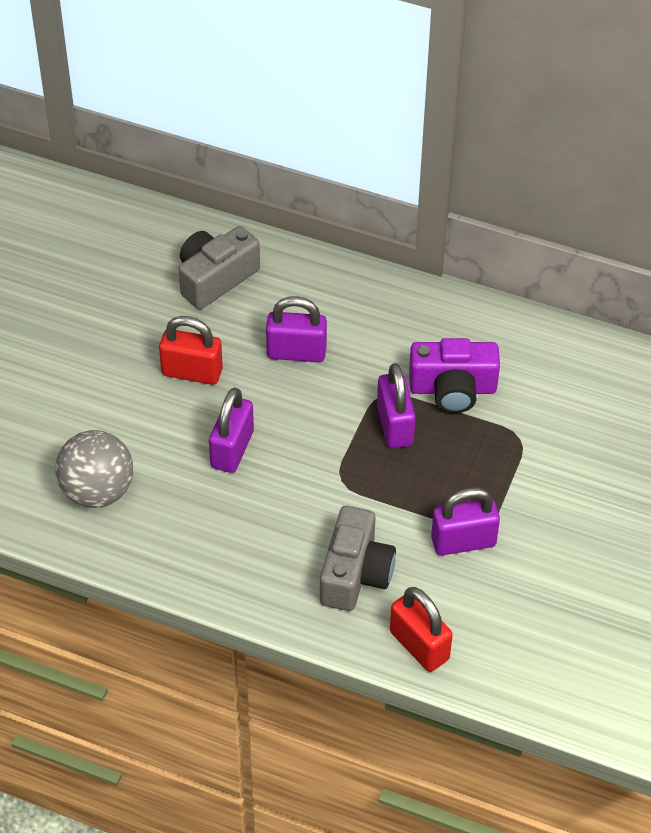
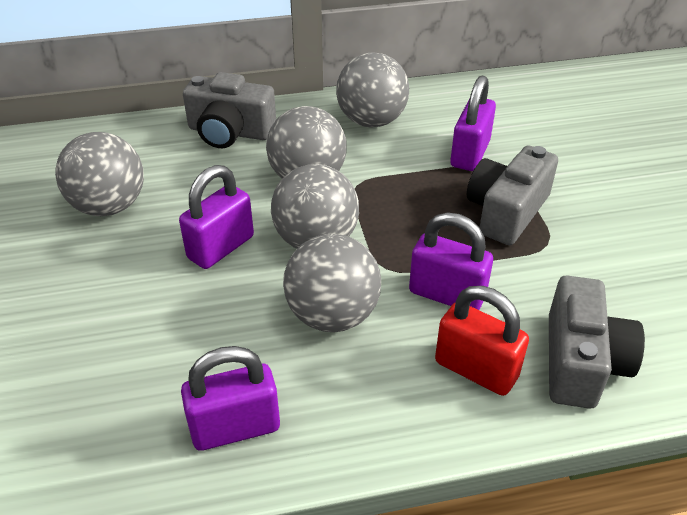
grey ball: [55,430,133,508] = 1 -> [55,132,144,216] [266,106,346,178] [271,164,359,249] [283,234,381,332] [336,53,409,128] = 5
grey camera: [178,226,260,309] [320,506,396,611] = 2 -> [183,72,276,148] [467,145,558,245] [549,276,645,409] = 3
purple camera: [409,338,500,413] = 1 -> none = 0
red padlock: [159,316,223,385] [390,587,453,672] = 2 -> [435,286,529,396] = 1

